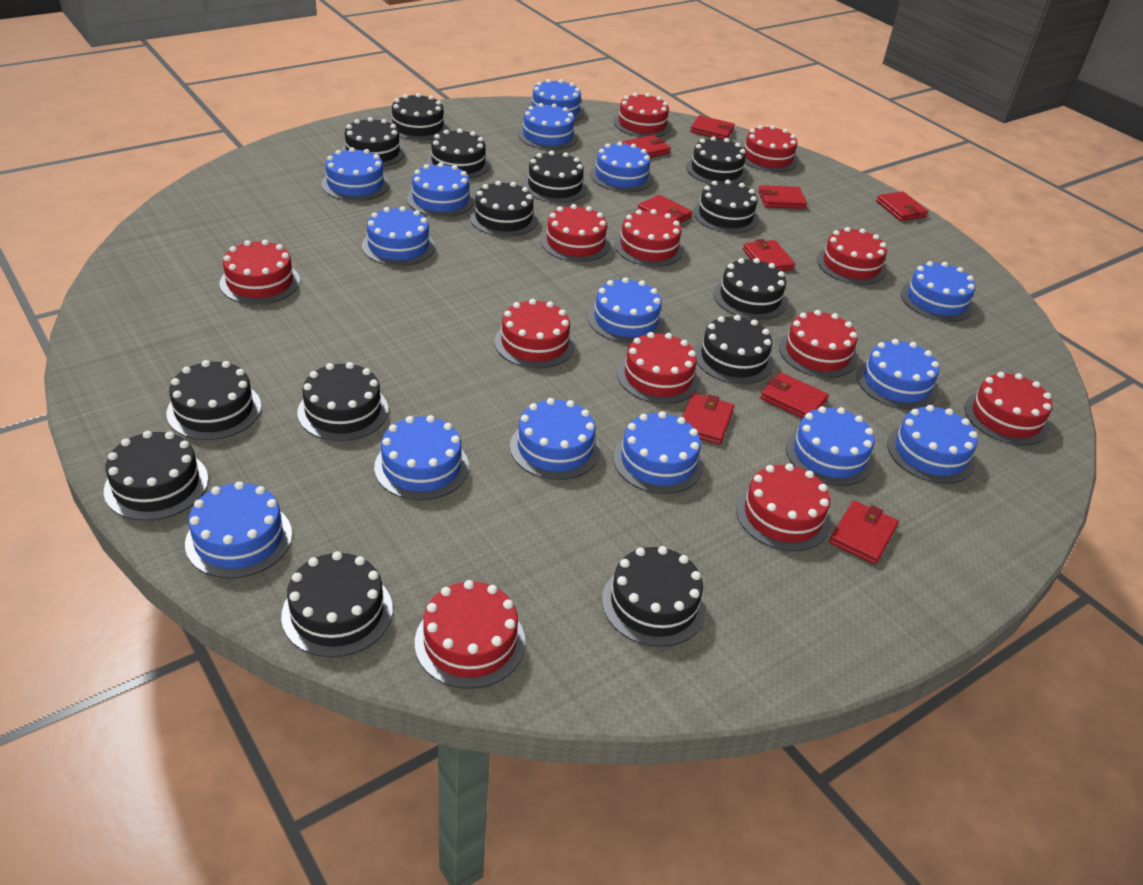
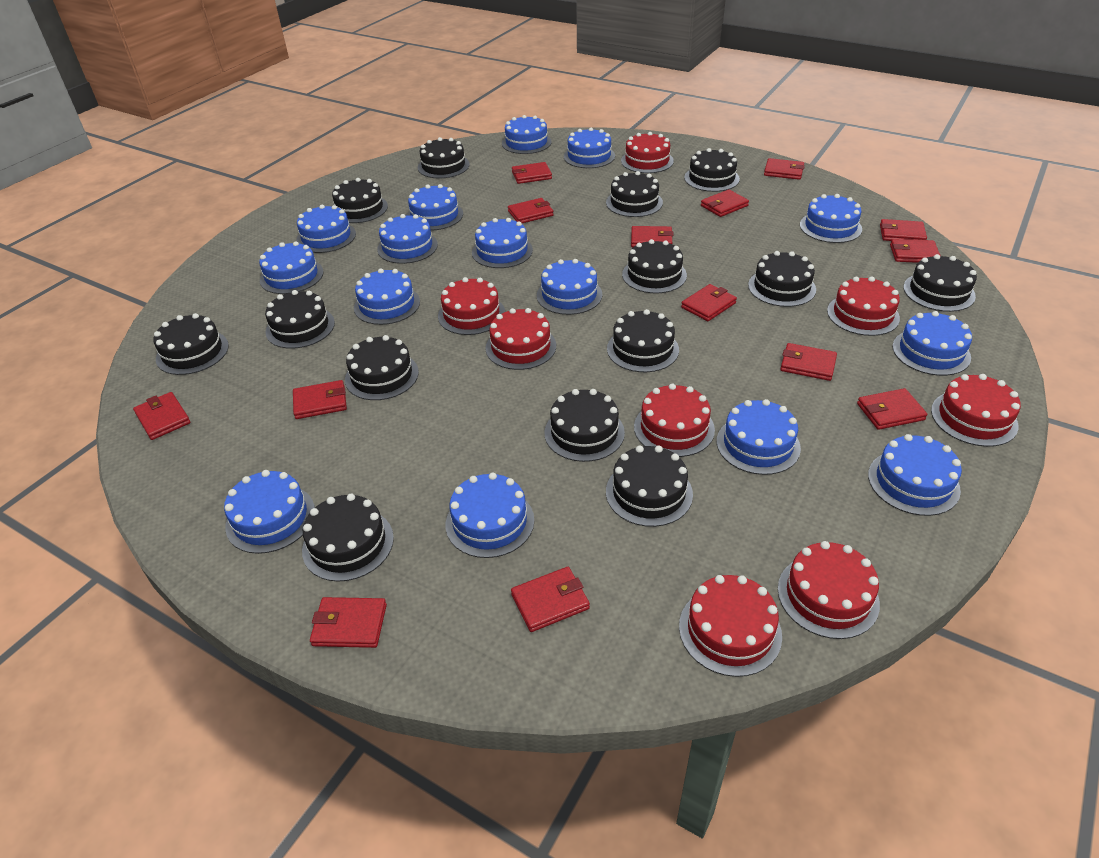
red cake: [220,240,300,304] [415,580,525,689] [494,299,575,368] [541,204,610,262] [614,93,671,137] [614,209,684,267] [617,332,699,404] [736,463,831,551] [742,125,798,172] [779,310,858,378] [817,227,887,285] [964,372,1053,445] = 12 -> [438,277,505,335] [485,308,556,370] [621,132,674,173] [634,384,715,457] [679,575,782,677] [778,541,880,639] [827,277,900,336] [931,374,1021,447] = 8
red wallet: [622,135,671,158] [637,195,692,223] [682,393,734,444] [690,115,735,140] [743,239,795,271] [758,185,807,209] [760,372,829,418] [829,501,899,564] [876,191,928,221] = 9 -> [133,392,191,440] [293,380,347,419] [310,597,387,648] [508,198,554,223] [511,567,590,632] [512,162,552,184] [631,226,673,247] [681,284,737,321] [701,189,749,217] [764,158,805,180] [780,343,837,381] [857,388,928,430] [880,219,927,241] [890,239,941,263] = 14

